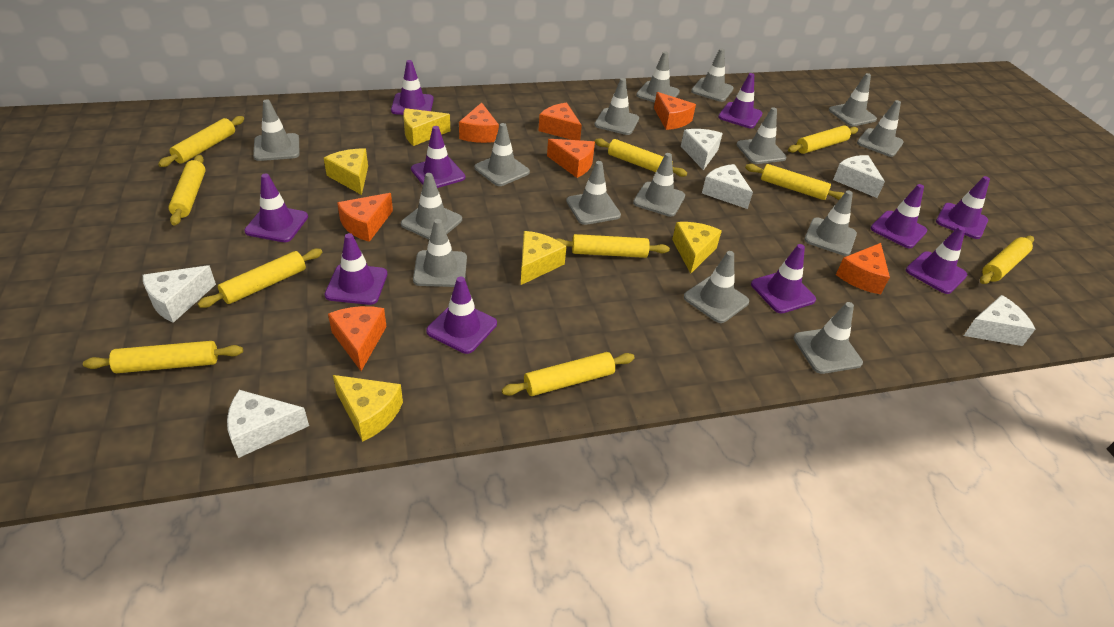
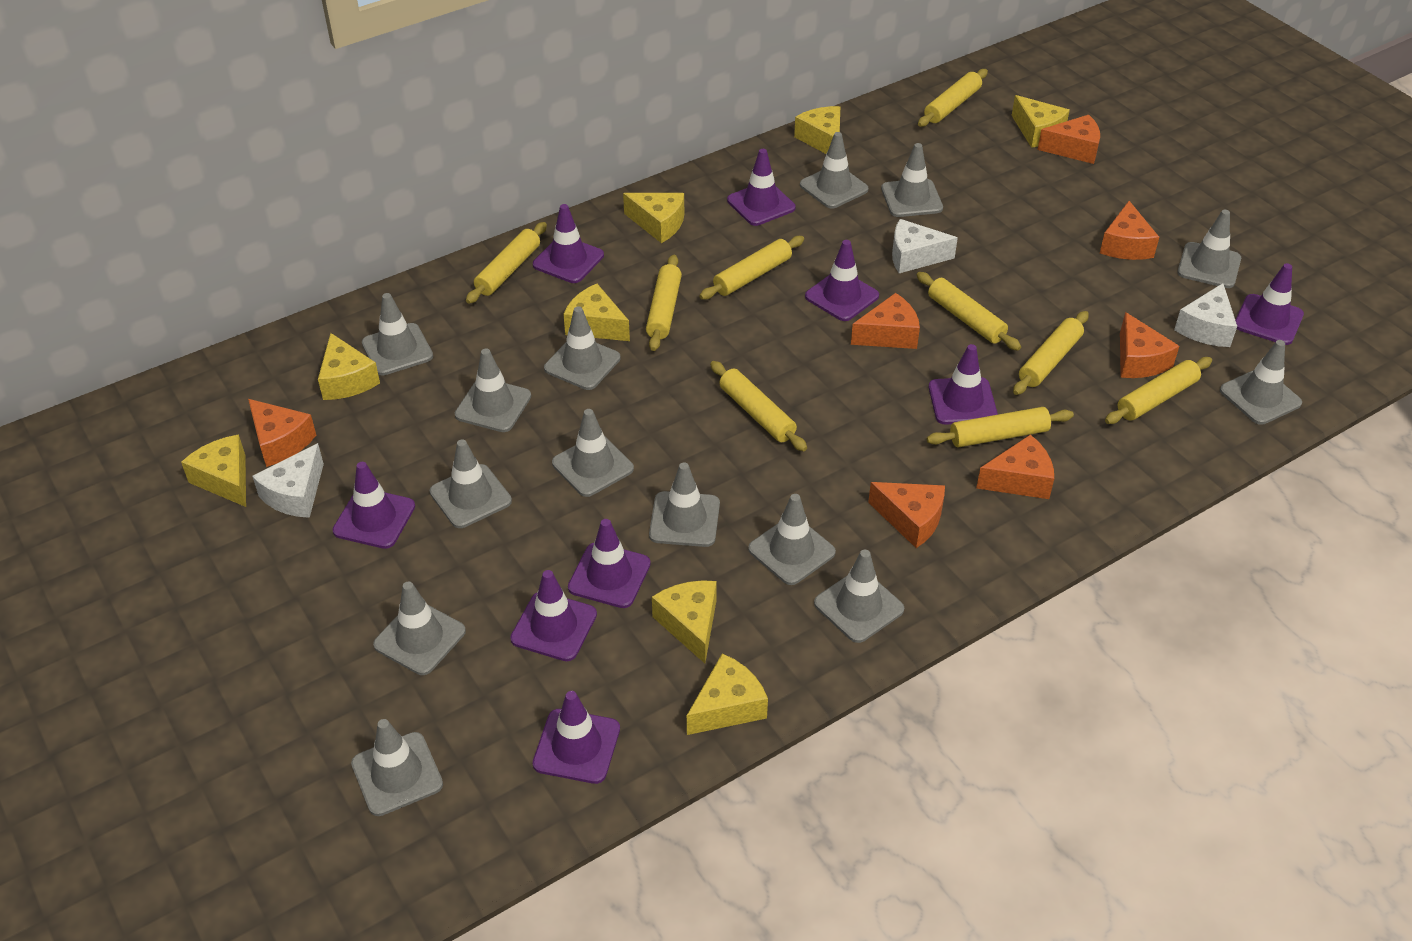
grey traffic cone: [253,99,299,161] [401,173,462,240] [413,219,467,287] [474,123,530,186] [566,161,621,225] [594,78,639,135] [633,153,685,217] [636,51,680,102] [684,251,749,323] [691,48,734,102] [737,107,787,164] [793,302,863,374] [804,191,857,256] [829,73,877,126] [857,100,904,157] = 15 -> [351,719,443,816] [362,293,433,375] [373,581,466,675] [430,439,512,528] [455,348,531,432] [544,306,621,390] [552,409,634,497] [649,462,720,547] [748,494,836,585] [800,132,868,209] [814,550,904,643] [881,143,943,217] [1177,210,1241,288] [1220,340,1302,425] = 14
purple traffic cone: [244,173,308,242] [325,233,387,305] [391,60,434,115] [411,126,465,188] [426,277,497,354] [718,73,762,128] [751,244,816,314] [871,184,927,248] [906,226,967,294] [936,176,990,239] = 10 -> [332,462,415,549] [510,570,597,661] [533,204,604,283] [533,691,620,784] [568,519,651,608] [727,149,796,226] [805,240,879,321] [929,344,998,425] [1235,263,1304,345] = 9
white cheese: [143,265,216,323] [227,390,309,458] [681,129,723,170] [702,164,753,209] [833,155,885,198] [964,295,1035,346] = 6 -> [252,443,324,518] [892,219,958,273] [1174,283,1237,347] = 3
yellow cheese: [324,149,368,195] [333,375,403,442] [403,108,450,146] [521,231,567,285] [672,222,722,274] = 5 -> [181,435,246,507] [318,333,380,400] [563,284,630,341] [623,193,684,243] [652,580,717,663] [687,653,768,735] [794,106,840,154] [1012,95,1070,148] = 8
yellow rolling pin: [83,341,243,373] [158,116,244,167] [168,155,206,226] [197,249,323,308] [502,352,635,396] [556,234,670,258] [595,138,687,177] [745,164,844,200] [788,125,858,154] [980,236,1034,284] = 10 -> [466,222,547,304] [646,255,682,351] [699,236,804,300] [710,361,807,451] [917,272,1021,351] [918,69,988,127] [927,407,1074,447] [1013,311,1089,395] [1105,357,1212,424] = 9

